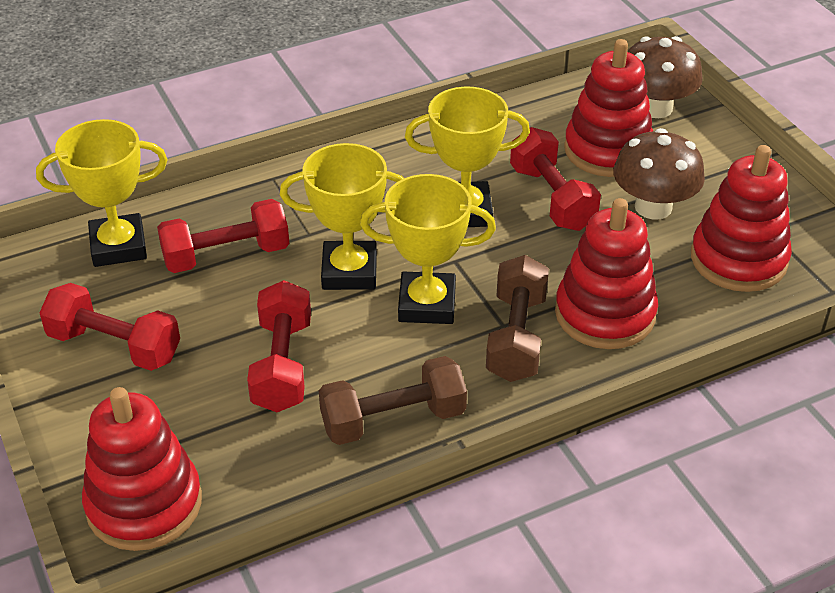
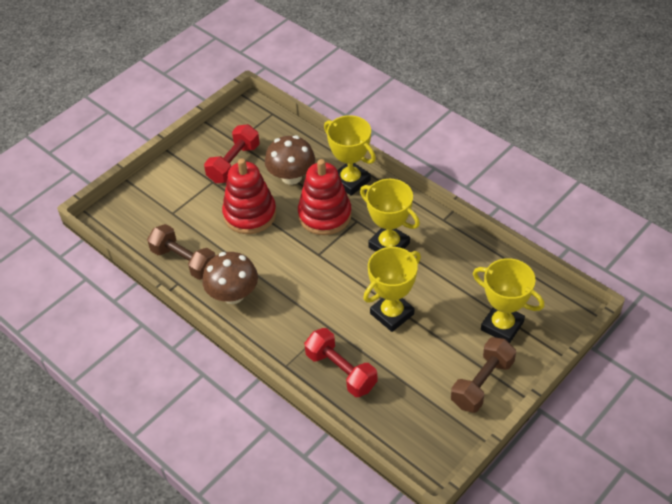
red dumbbell: [40,283,180,371] [157,199,289,273] [247,280,311,412] [510,127,601,231] = 4 -> [204,124,260,183] [304,328,377,397] = 2
red stacking toy: [82,387,202,551] [555,198,658,349] [564,39,653,177] [691,145,792,292] = 4 -> [222,158,276,234] [298,159,352,235] = 2

